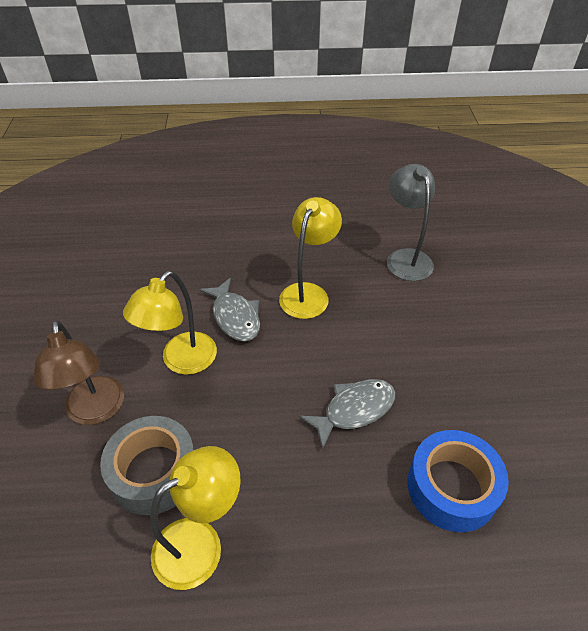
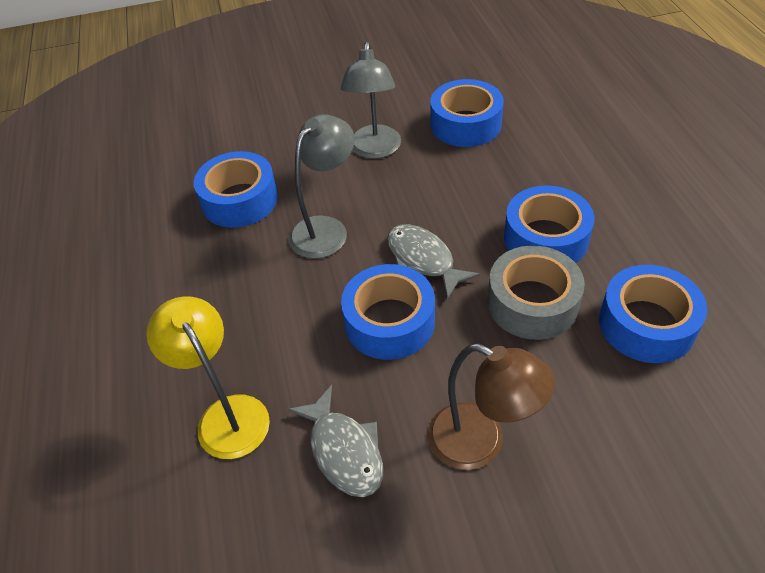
blue tape: [408,430,509,532] = 1 -> [194,151,278,228] [341,264,435,360] [430,79,504,147] [504,186,594,263] [599,265,707,363] = 5
grey lamp: [387,164,435,281] = 1 -> [289,114,355,259] [341,42,401,159] = 2
yellow lamp: [123,271,217,375] [151,446,241,590] [279,197,342,319] = 3 -> [146,296,270,459] = 1

